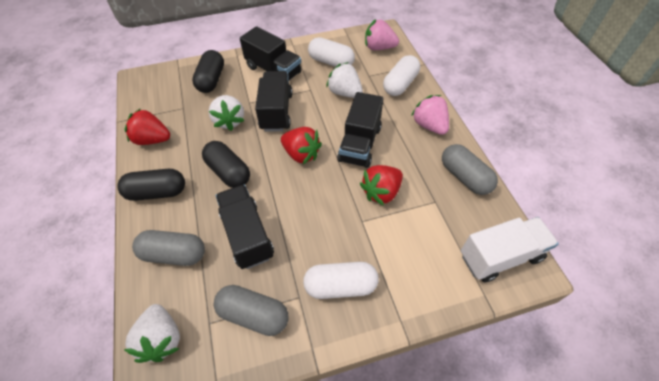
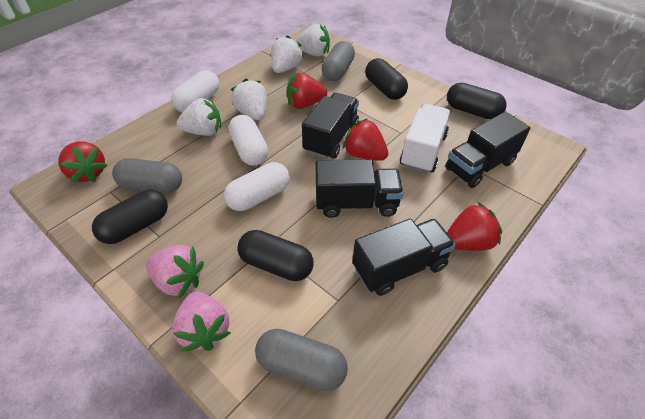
black capsule: [117,169,185,201] [192,50,224,93] [202,141,250,188] = 3 -> [92,189,168,244] [237,230,314,281] [365,58,408,100] [447,83,507,119] = 4
red strawberry: [124,108,170,145] [281,127,322,164] [360,165,403,206] = 3 -> [58,141,107,182] [287,72,327,109] [343,119,388,161] [447,202,502,251] = 4
white strawberry: [124,304,180,363] [209,95,245,131] [326,62,363,98] = 3 -> [176,98,221,136] [231,79,267,120] [271,35,304,73] [295,24,330,57] = 4

